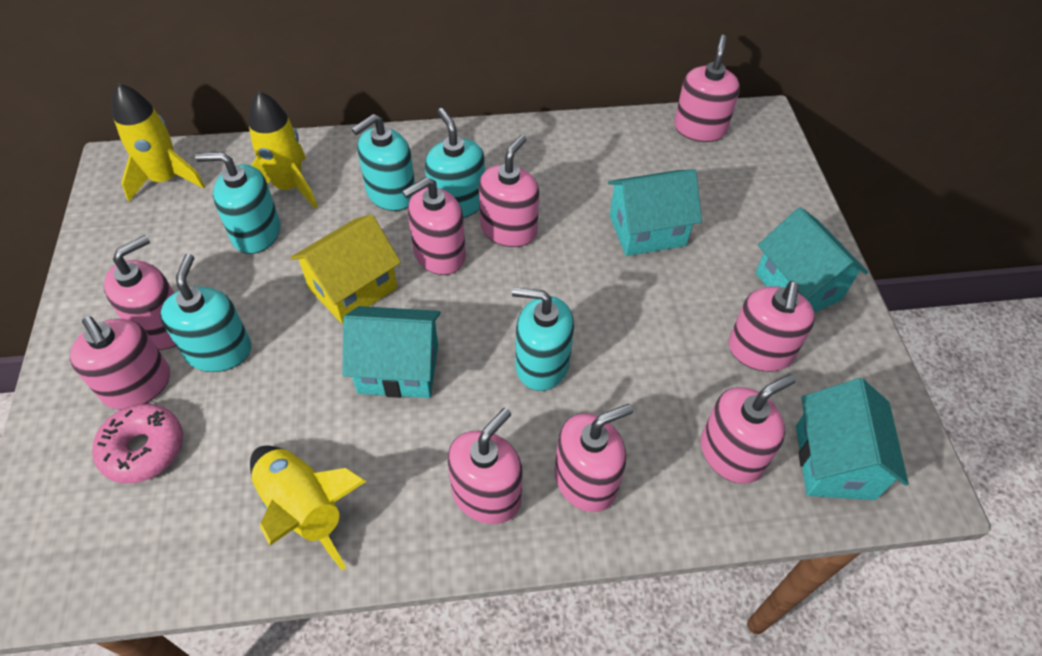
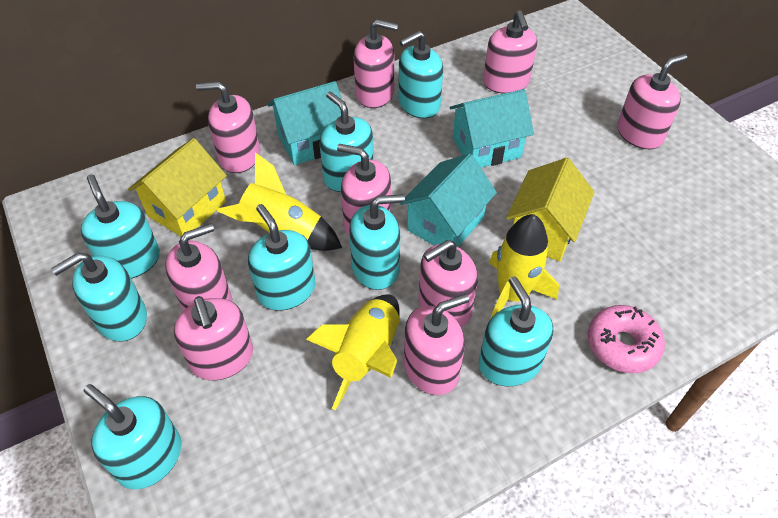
turquoise house: [342,306,441,398] [608,169,702,256] [755,207,868,313] [796,378,909,500] = 4 -> [268,81,342,165] [400,154,497,247] [450,89,534,168] = 3
turquoise soap dispenser: [160,254,251,372] [195,152,280,254] [352,114,415,211] [425,108,485,218] [512,287,574,391] = 5 -> [51,253,147,342] [81,174,160,279] [84,384,182,489] [248,204,315,311] [319,91,373,192] [349,194,405,290] [398,31,443,119] [479,276,553,386] = 8
yellow house: [291,214,401,324] = 1 -> [128,138,227,237] [506,158,594,261] = 2

